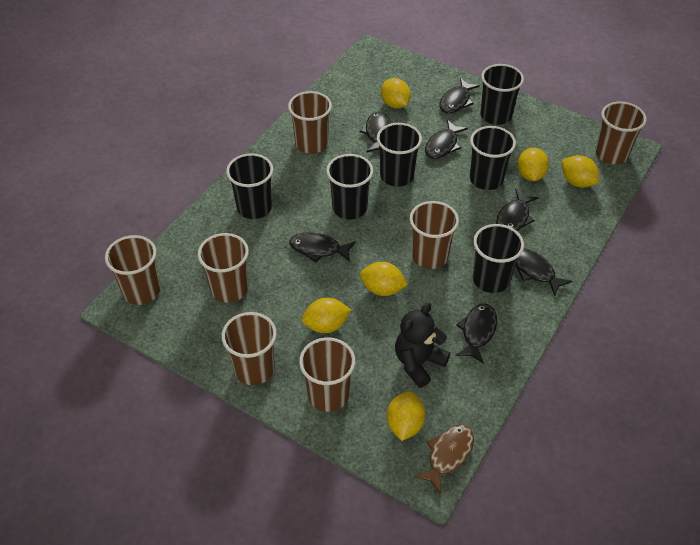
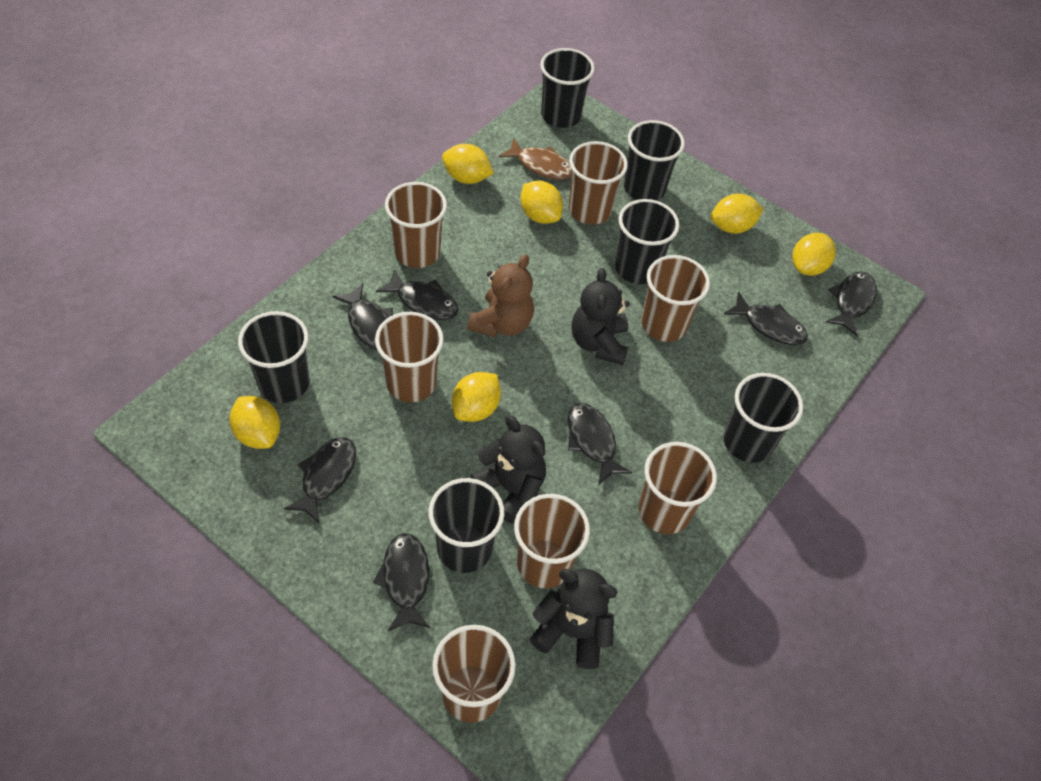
black teddy bear: [395,303,450,388] = 1 -> [471,416,546,524] [530,569,617,669] [571,268,630,365] = 3
brown teddy bear: none = 0 -> [468,254,534,337] = 1

